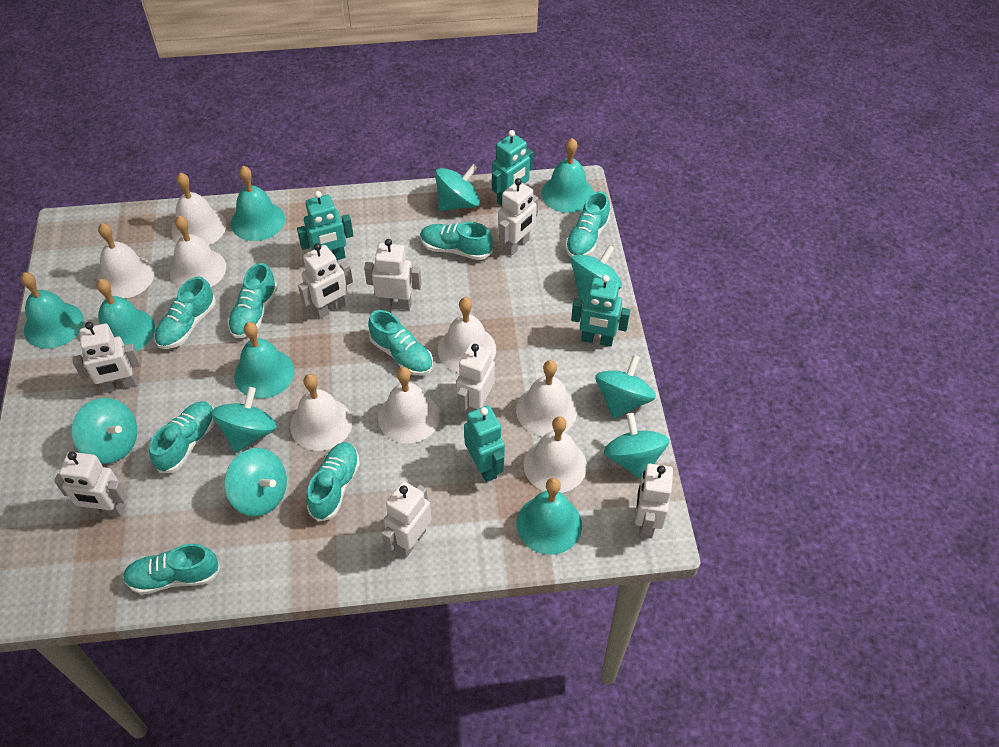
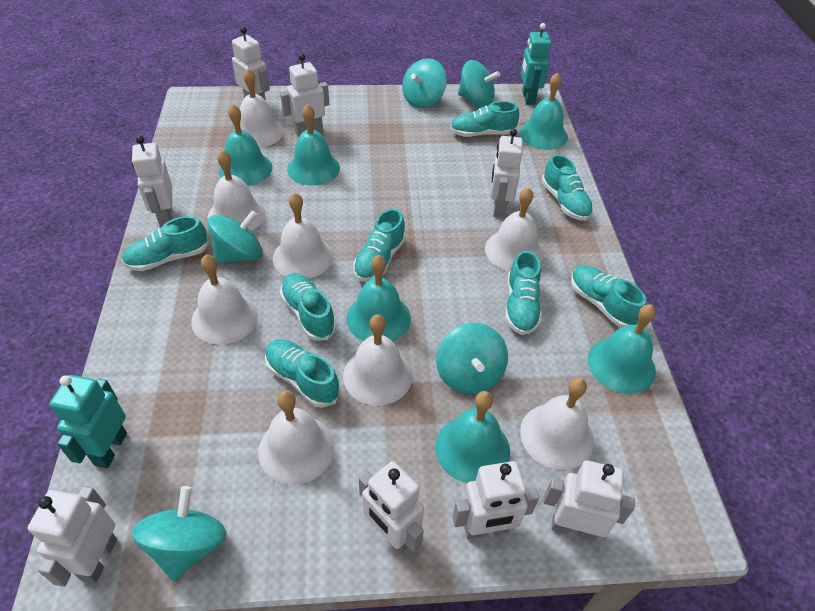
turquoise robot: [297,191,354,260] [464,405,505,482] [492,130,533,206] [571,275,630,347] = 4 -> [50,375,127,468] [521,23,551,105] = 2
turquoise spinning top: [72,398,137,464] [211,387,277,453] [224,448,287,517] [435,164,480,211] [571,245,622,300] [595,355,656,419] [604,413,669,480] = 7 -> [132,486,226,581] [207,210,263,264] [402,58,447,108] [436,323,508,394] [458,60,500,107] = 5

